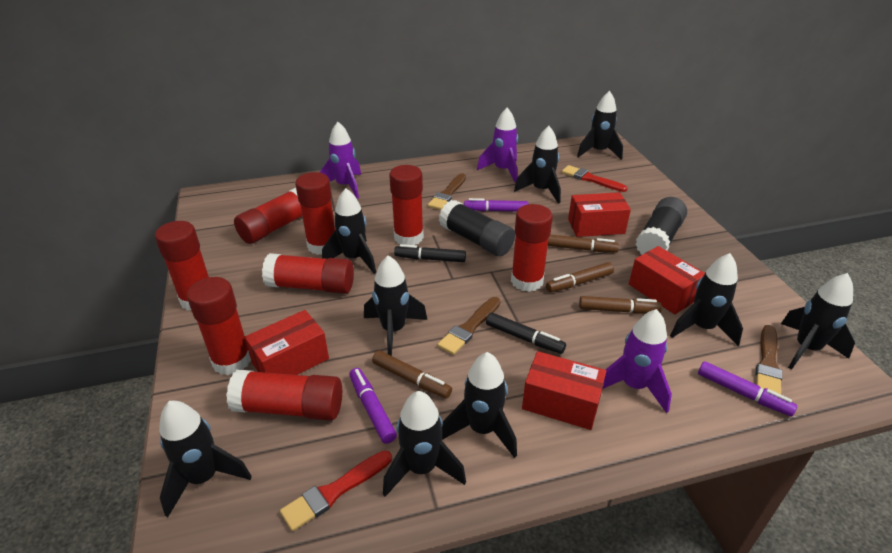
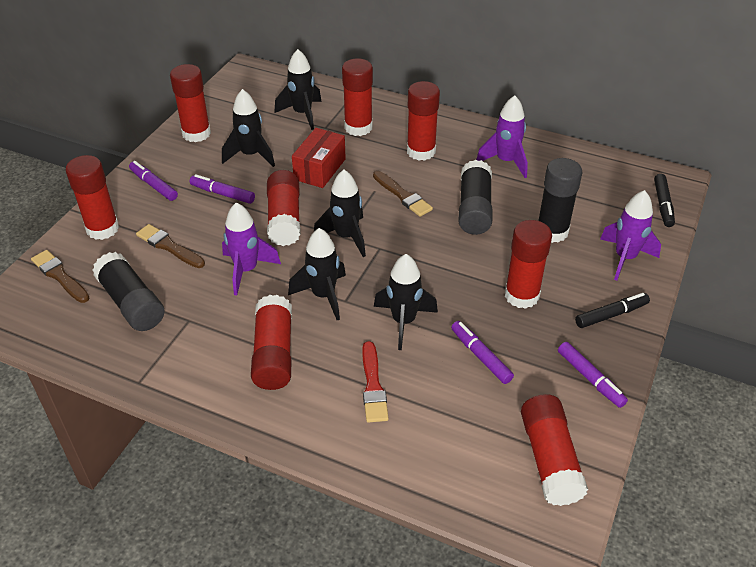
black glue stick: [439,200,515,256] [635,197,687,255] = 2 -> [92,252,165,331] [458,160,492,235] [538,158,582,243] = 3
black rocket: [159,401,252,517] [322,188,376,274] [364,255,427,356] [383,391,466,497] [442,352,517,458] [514,126,561,204] [577,91,623,160] [670,253,743,346] [781,273,855,370] = 9 -> [222,89,275,167] [274,49,322,130] [288,228,346,320] [314,170,366,257] [374,254,438,350] = 5
brown marker: [372,350,452,398] [546,262,614,292] [548,235,619,253] [579,296,662,313] = 4 -> none = 0
purple marker: [349,368,397,444] [464,198,529,212] [698,361,797,416] = 3 -> [129,161,178,201] [190,174,255,204] [451,321,514,384] [558,342,628,408] = 4
red box: [244,310,329,375] [522,351,606,430] [568,192,631,237] [629,246,705,314] = 4 -> [292,128,346,188] = 1
red brush: [280,450,392,531] [562,165,628,192] = 2 -> [362,341,389,423] = 1

